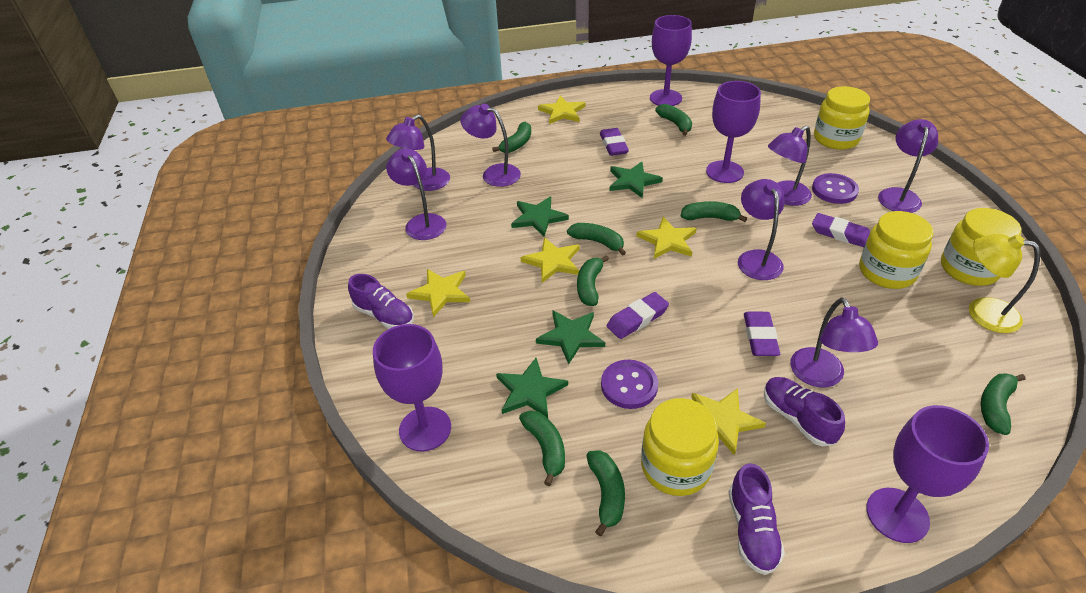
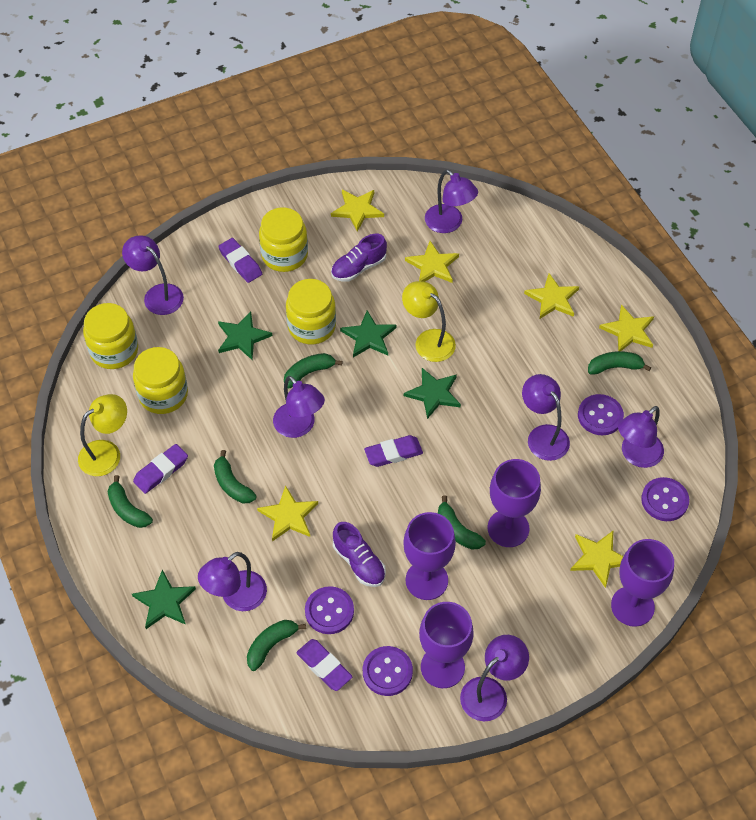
green banana: [492,122,531,153] [519,411,565,486] [567,223,626,255] [577,255,609,306] [586,450,625,536] [655,104,692,136] [681,201,747,222] [981,373,1025,435] = 8 -> [107,475,153,528] [214,450,257,503] [247,620,306,671] [284,353,343,389] [438,495,486,550] [588,351,651,375] = 6
purple button: [601,360,658,409] [812,173,859,204] = 2 -> [305,586,354,634] [363,646,413,696] [578,394,624,435] [641,477,689,521] = 4
purple shoe: [348,274,414,329] [728,463,785,575] [764,377,845,446] = 3 -> [331,234,387,282] [333,522,386,587] = 2
yellow lamp: [969,234,1040,333] = 1 -> [78,394,127,476] [402,281,456,362] = 2
yellow star: [406,269,470,317] [520,237,580,283] [538,95,586,124] [636,217,697,259] [691,388,766,456] = 5 -> [257,485,318,541] [331,190,384,231] [405,241,459,283] [524,273,579,319] [570,531,623,588] [599,305,654,351] = 6

